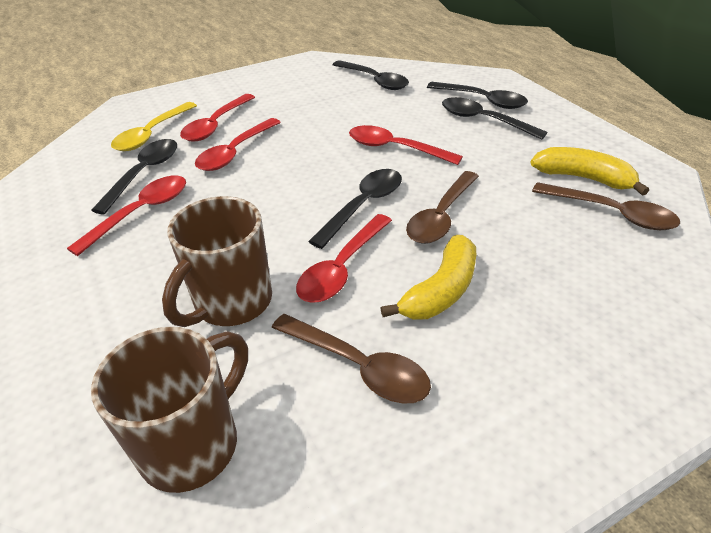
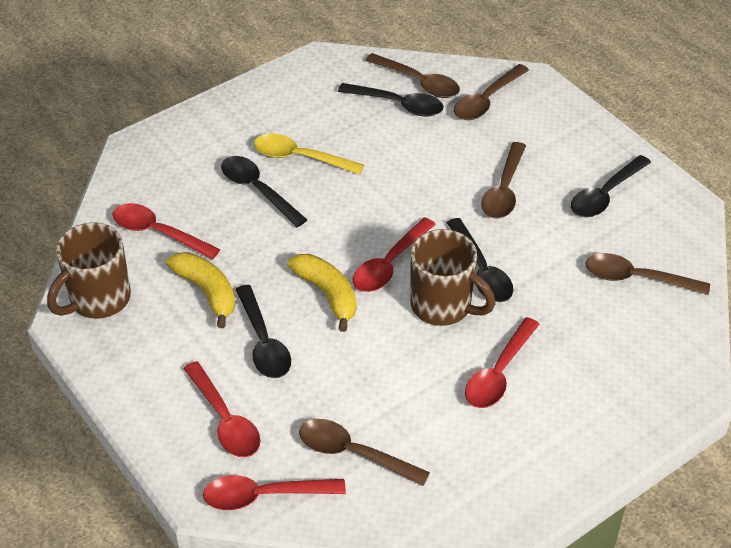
brown spoon: [272,314,431,404] [406,171,479,244] [532,182,680,230] = 3 -> [299,419,430,486] [365,53,460,98] [454,64,529,120] [481,142,526,219] [585,253,710,295] = 5

